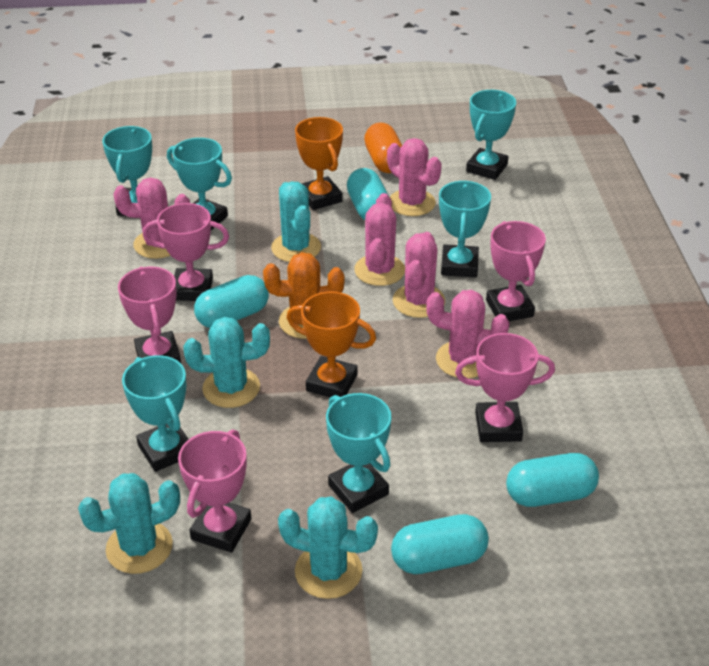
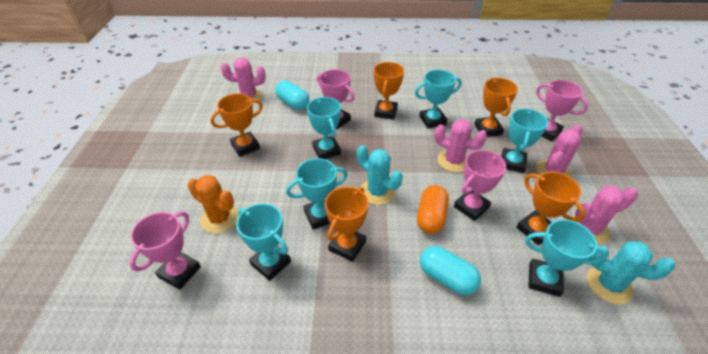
orange trophy: [287,291,376,397] [295,117,343,210] = 2 -> [210,93,263,157] [325,187,369,262] [374,62,404,120] [475,78,518,137] [516,172,585,245] = 5
pink cactus: [113,178,190,259] [354,193,405,286] [387,138,442,216] [393,232,445,318] [426,290,510,378] = 5 -> [221,57,266,104] [434,119,487,172] [536,125,582,177] [573,186,638,245] = 4
pink trophy: [118,267,181,363] [143,203,229,301] [178,429,251,553] [455,333,555,442] [486,221,546,321] = 5 -> [130,211,201,290] [317,69,355,129] [454,150,506,221] [536,80,588,141] = 4
turquoise cactus: [78,473,180,574] [184,317,270,408] [271,182,321,262] [278,497,378,599] = 4 -> [357,145,403,205] [587,241,675,304] = 2
turquoise capsule: [194,275,269,328] [347,168,389,220] [391,514,489,574] [506,453,599,507] = 4 -> [275,80,310,110] [420,246,481,295] = 2

